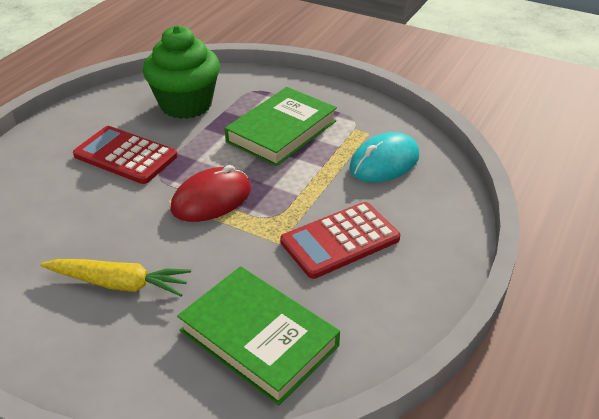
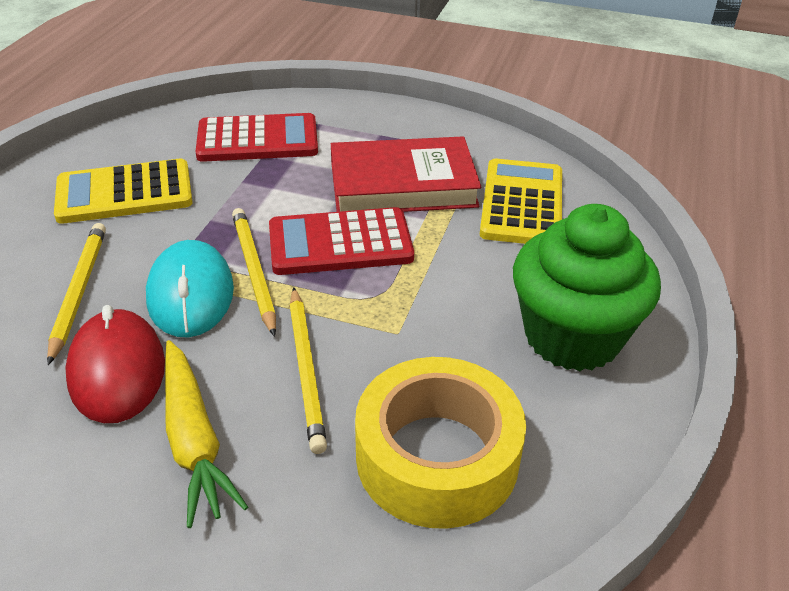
green book: [177,266,340,405] [225,87,337,166] = 2 -> none = 0
red book: none = 0 -> [331,136,482,212] = 1
yellow calculator: none = 0 -> [54,159,193,224] [480,159,562,244] = 2
yellow pencil: none = 0 -> [47,223,106,365] [232,208,276,337] [289,287,327,454] = 3
yellow tape: none = 0 -> [355,357,526,529] = 1

